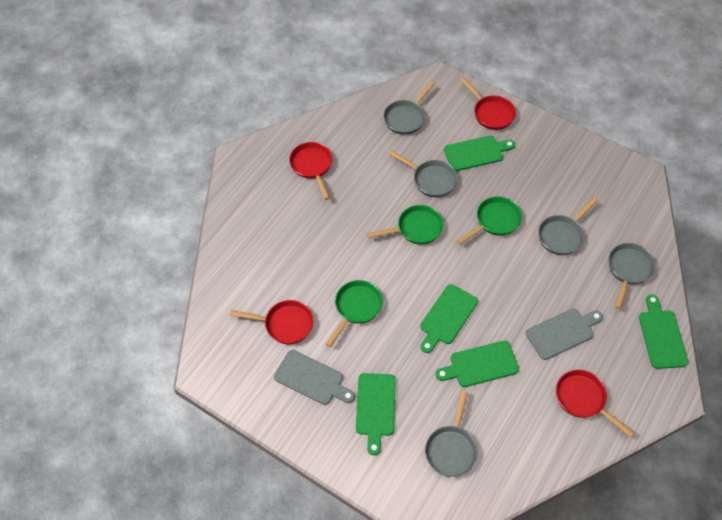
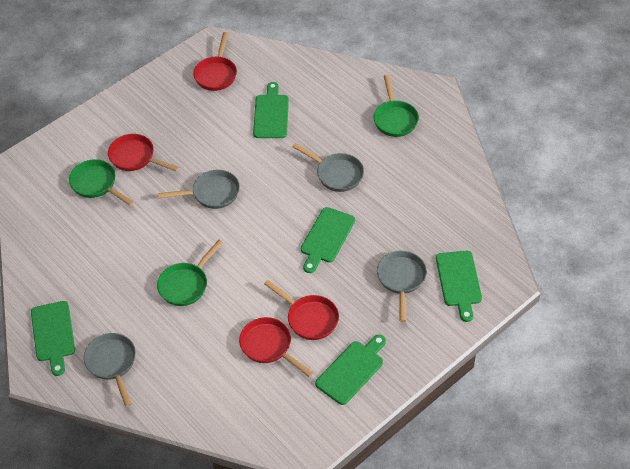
grey cutting board: [274,350,355,405] [526,308,603,360] = 2 -> none = 0
grey pan: [383,81,435,135] [389,150,458,197] [425,390,478,477] [538,197,598,255] [608,243,655,309] = 5 -> [84,333,136,407] [158,170,240,209] [292,143,364,192] [377,251,427,322] = 4

